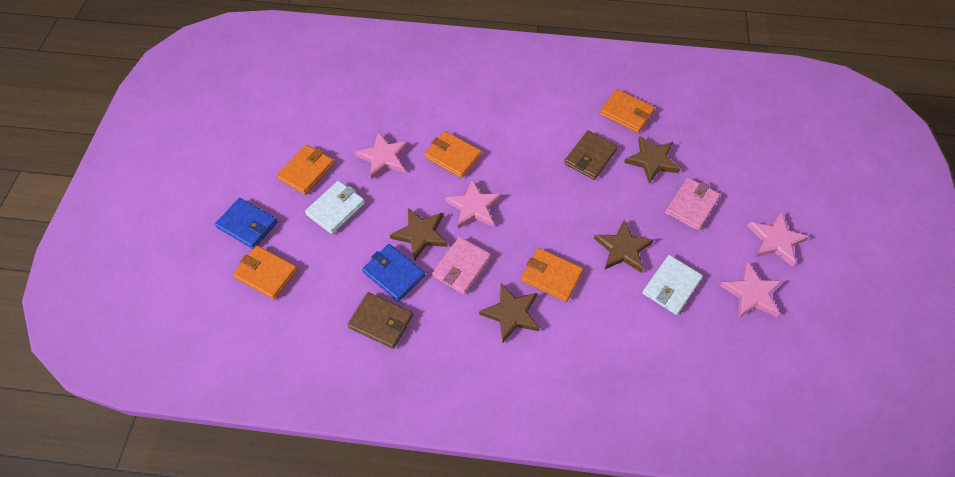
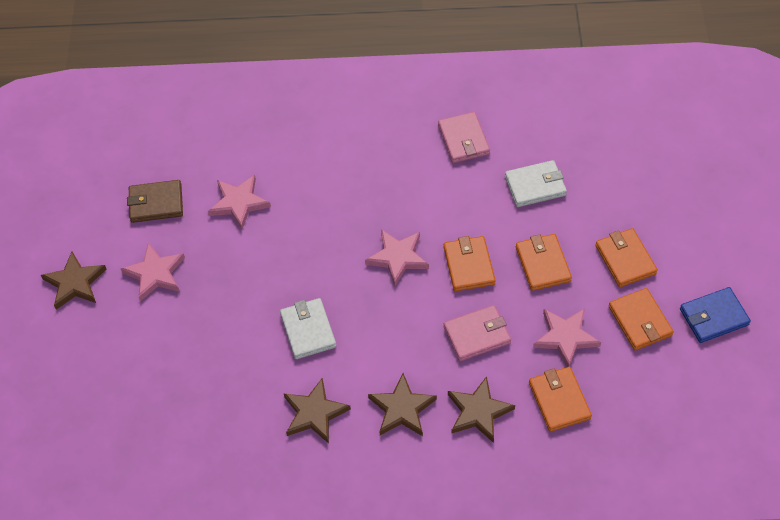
blue wallet: [215,198,278,249] [362,244,425,302] = 2 -> [680,287,751,343] = 1
brown wallet: [348,292,413,349] [564,131,618,180] = 2 -> [127,180,183,223] = 1

